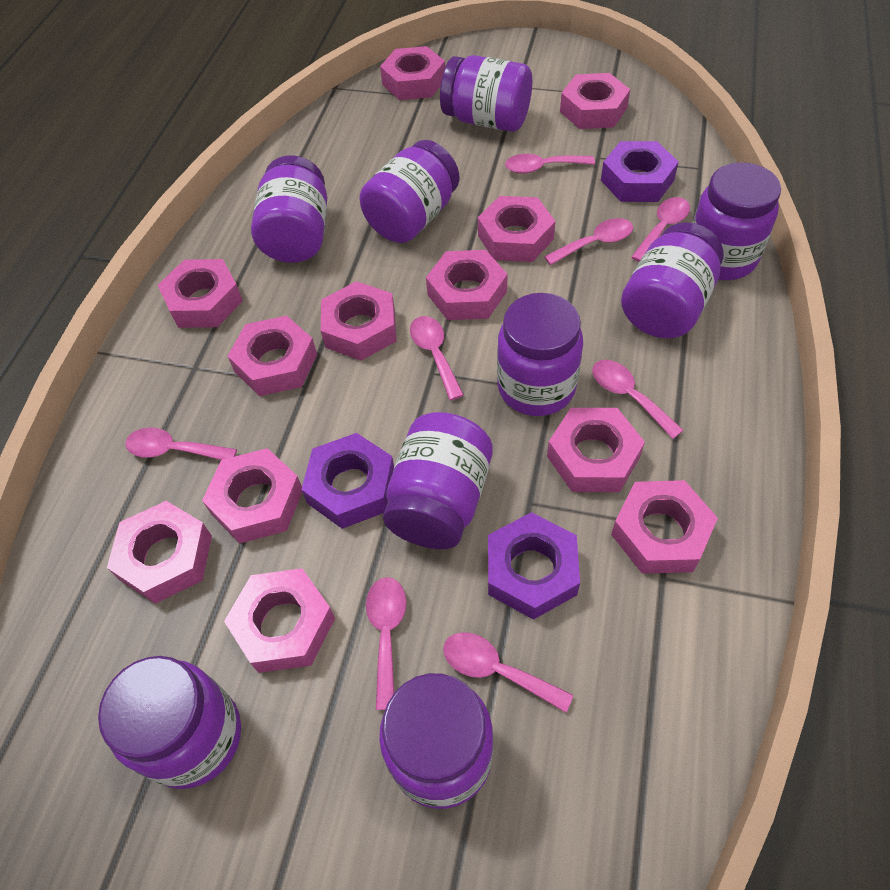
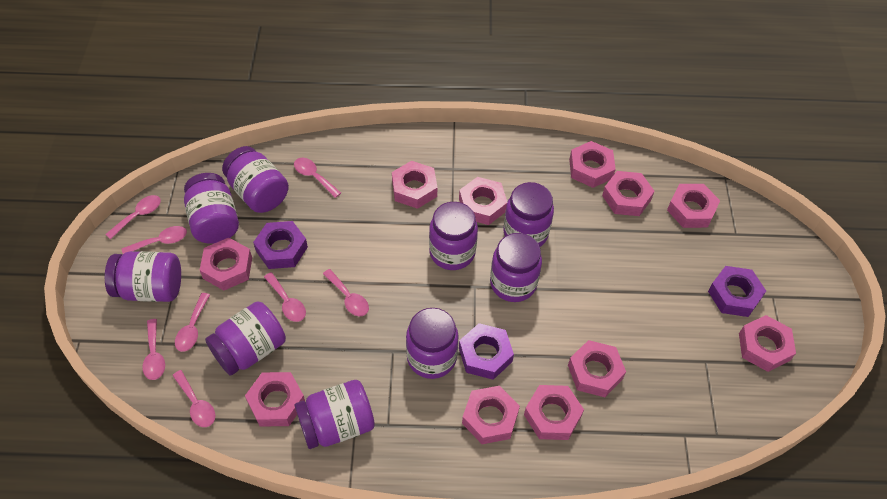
pink nut: [107,501,212,604] [158,259,243,328] [202,448,302,544] [224,568,335,673] [228,316,317,396] [321,281,396,361] [380,46,445,100] [426,250,508,320] [478,196,555,262] [547,408,645,492] [560,73,630,129] [611,480,718,574] = 12 -> [200,238,252,291] [245,372,305,426] [392,161,437,209] [459,177,507,225] [462,386,520,444] [524,385,584,440] [568,340,626,397] [569,141,616,188] [602,171,655,216] [667,184,720,228] [739,315,796,372] = 11

